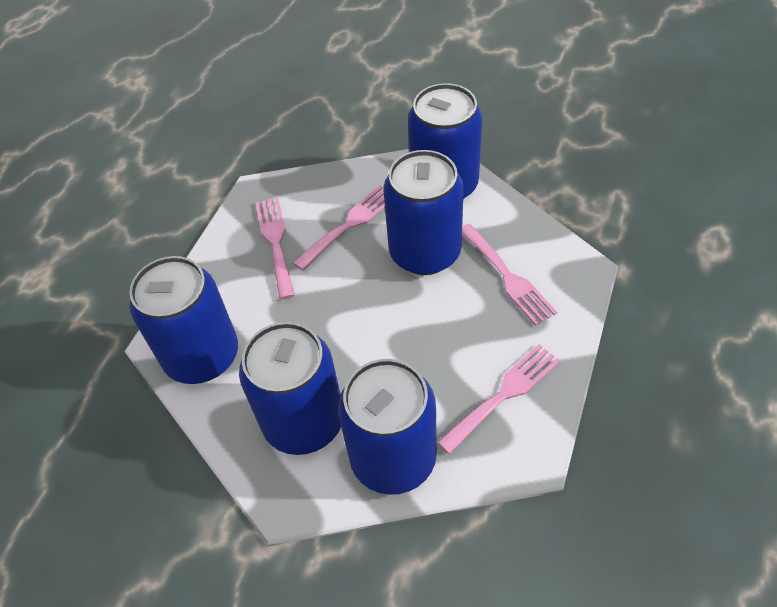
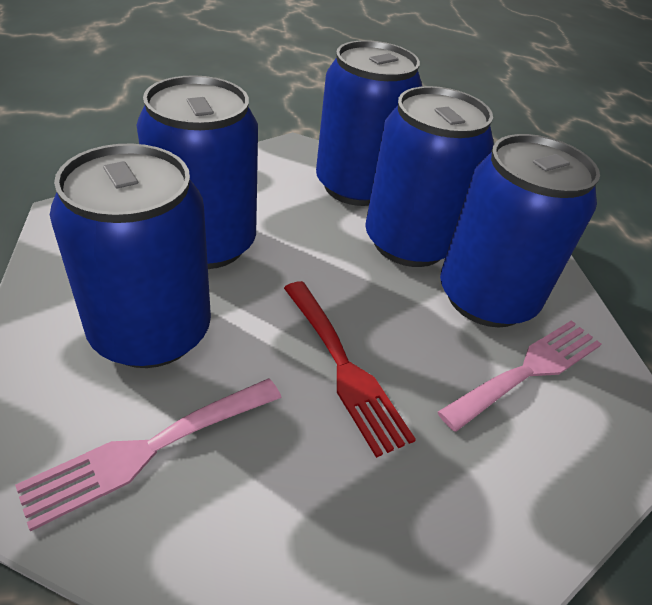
pink fork: [255,198,295,299] [293,186,385,271] [437,344,560,454] [462,224,557,326] = 4 -> [15,379,281,532] [438,320,601,432] = 2
red fork: none = 0 -> [284,281,416,458] = 1

